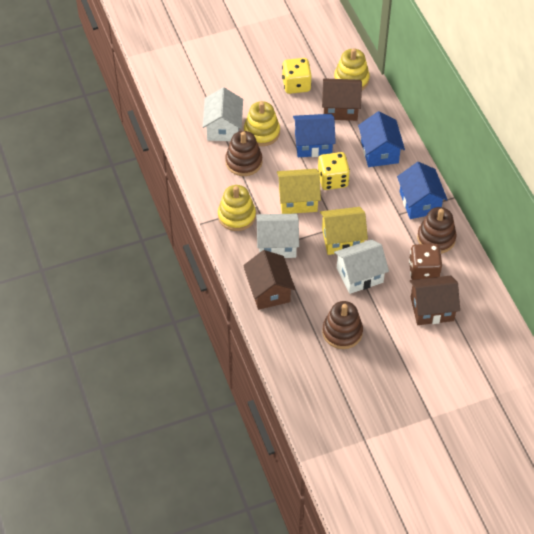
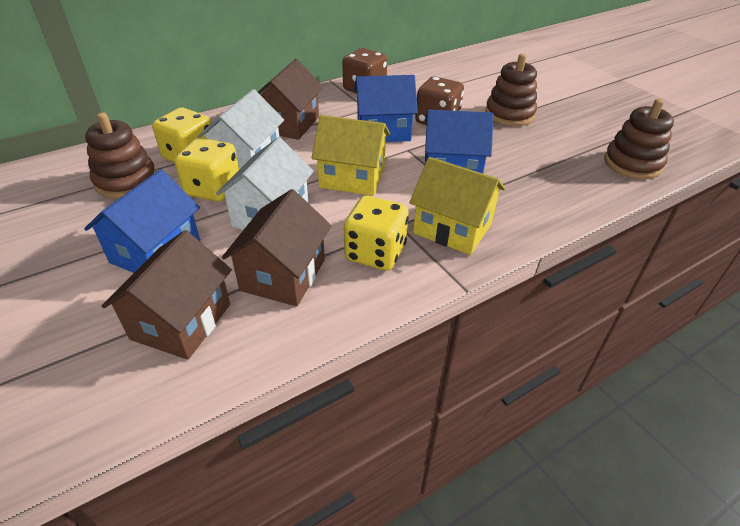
brown dice: [409,244,442,280] = 1 -> [342,48,387,93] [415,76,464,125] = 2
white house: [202,87,243,141] [256,214,299,258] [334,240,389,294] = 3 -> [198,89,284,169] [216,137,314,230] = 2
yellow dice: [282,58,311,94] [318,152,350,190] = 2 -> [152,108,212,163] [175,138,239,202] [344,196,409,271] = 3
yellow stacking toy: [218,185,256,231] [244,101,280,146] [334,48,370,90] = 3 -> none = 0

